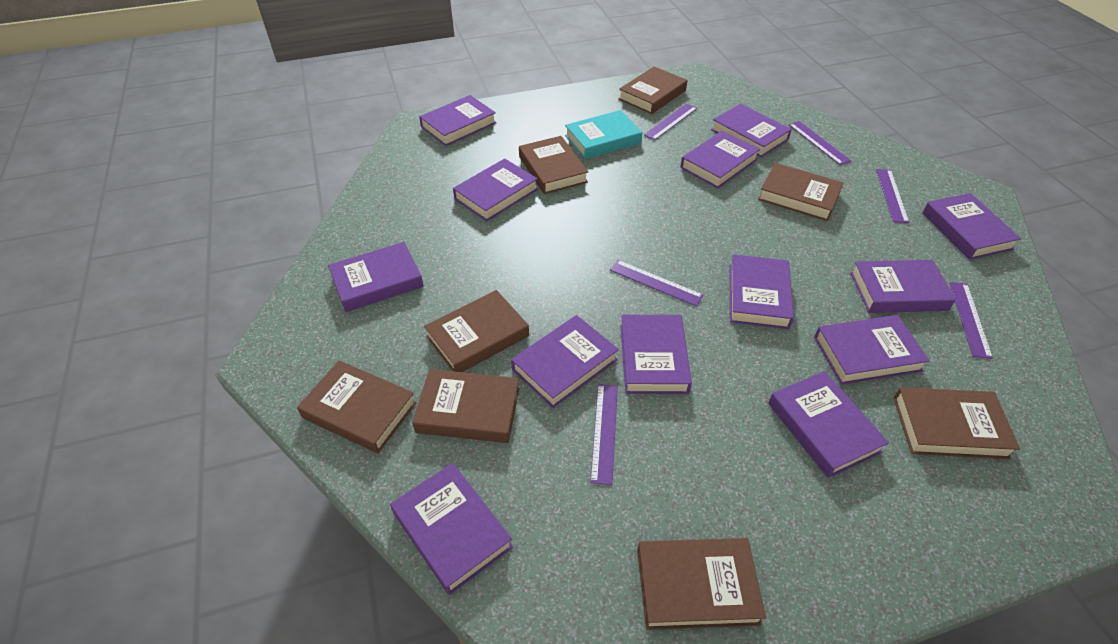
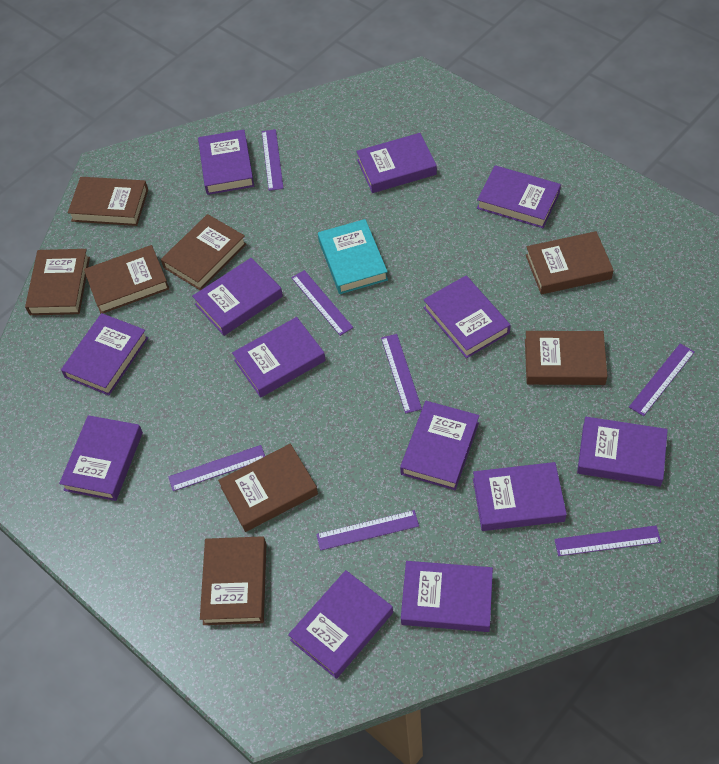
purple ruler: [590,384,618,485] [610,260,704,306] [644,103,697,140] [789,121,851,165] [876,169,909,223] [949,282,993,359] = 6 -> [169,445,265,491] [262,129,284,191] [291,270,353,336] [316,510,419,551] [381,334,422,414] [554,525,661,556] [629,343,695,416] = 7

